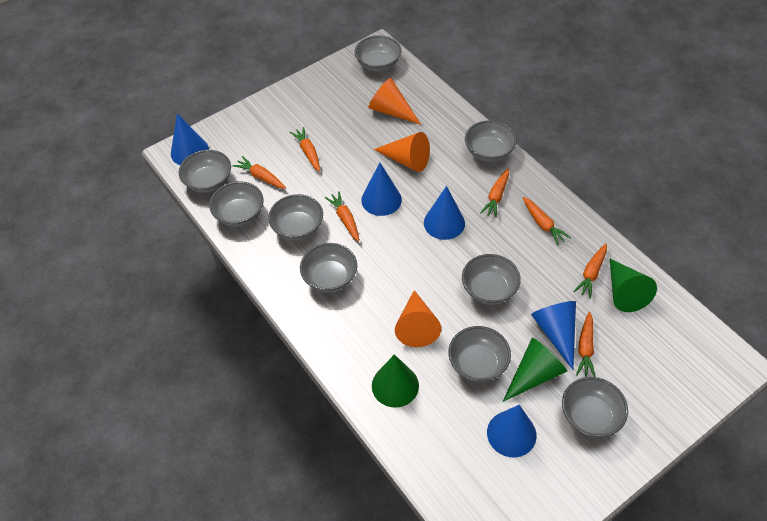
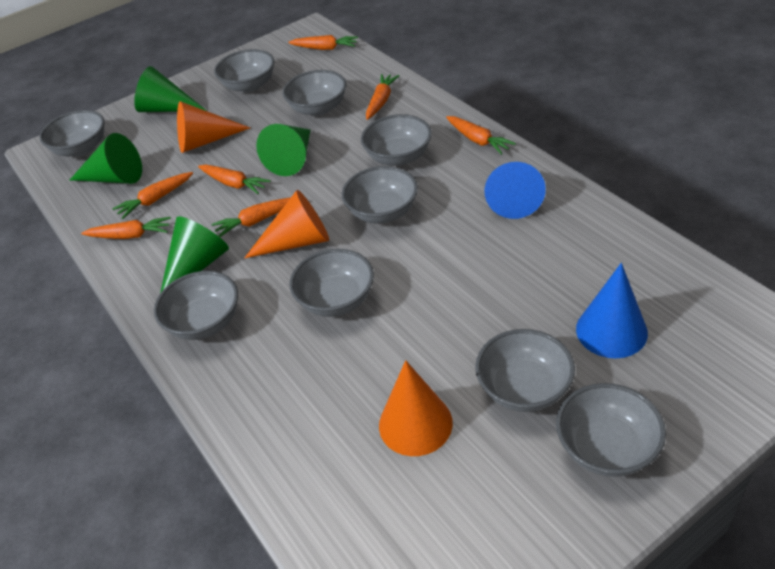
blue cone: [171,114,209,165] [361,162,402,216] [424,186,465,240] [487,405,537,458] [531,301,576,370] = 5 -> [485,162,546,219] [576,263,648,358] = 2
green cone: [372,354,419,408] [503,338,567,402] [610,259,657,312] = 3 -> [70,133,142,184] [134,66,207,112] [160,216,229,293] [256,124,311,176] = 4

